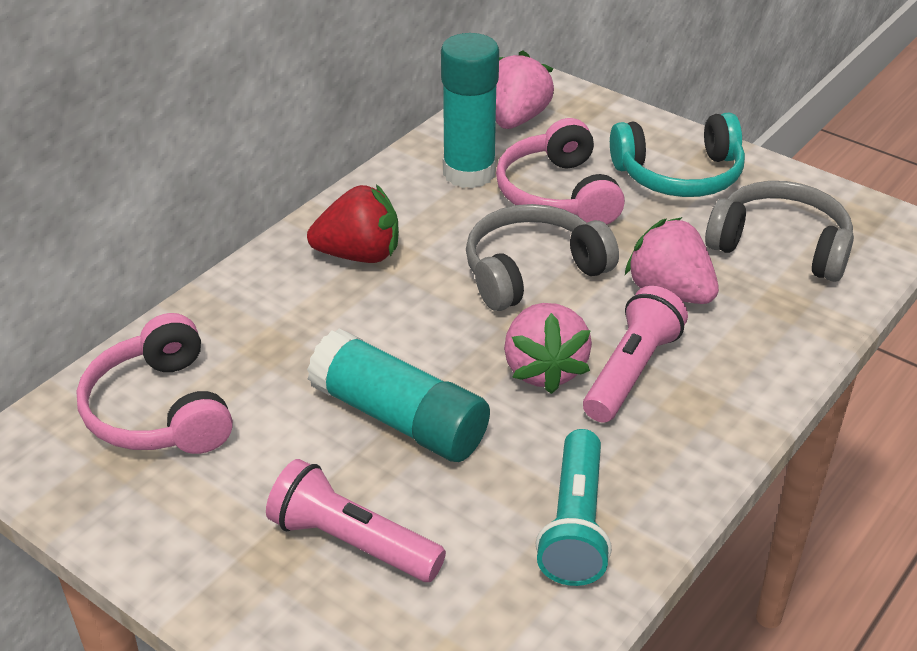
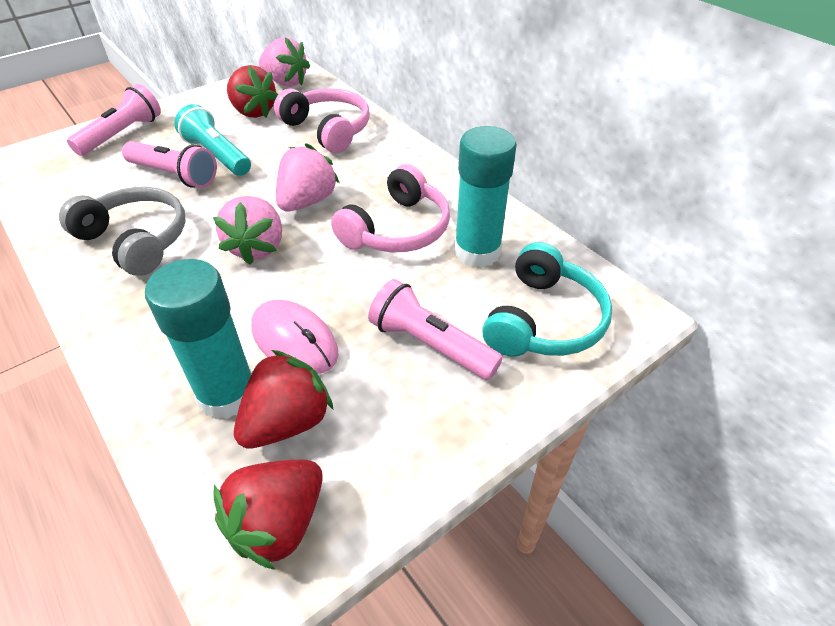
grey headphones: [466,204,619,311] [705,181,854,282] = 2 -> [59,187,185,276] = 1
pink flashlight: [266,459,446,582] [583,286,688,423] = 2 -> [67,84,161,156] [122,141,217,188] [368,279,503,380] = 3
pink mouse: none = 0 -> [251,300,338,374] = 1
red strawberry: [307,184,399,263] = 1 -> [214,460,323,570] [227,65,278,118] [234,350,334,449] = 3

